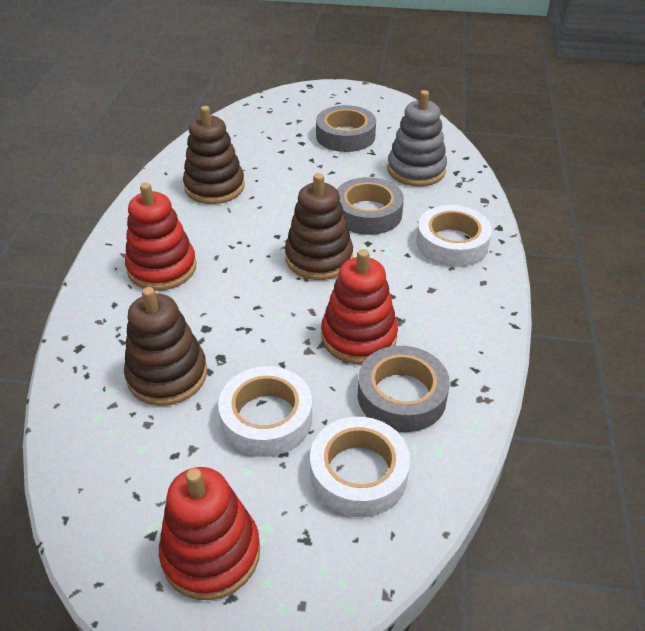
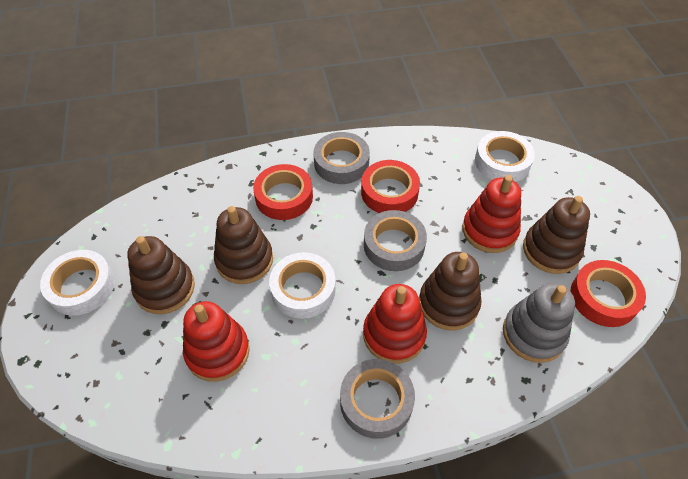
brown stacking toy: [124,287,207,406] [183,106,245,204] [285,173,353,280] = 3 -> [127,236,195,314] [214,206,273,284] [419,252,482,330] [523,196,590,274] = 4
red tape: none = 0 -> [253,164,313,220] [361,160,420,213] [571,260,646,327] = 3

